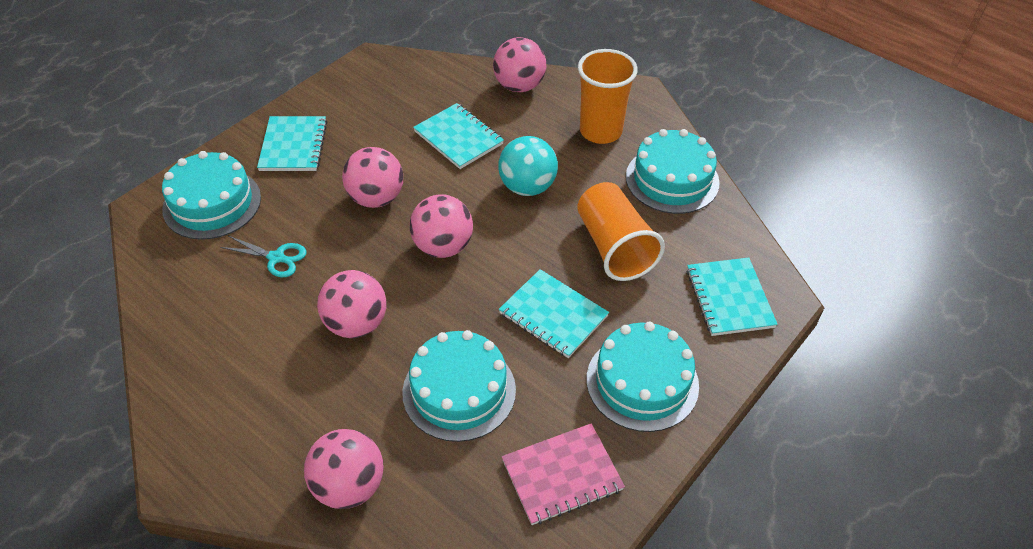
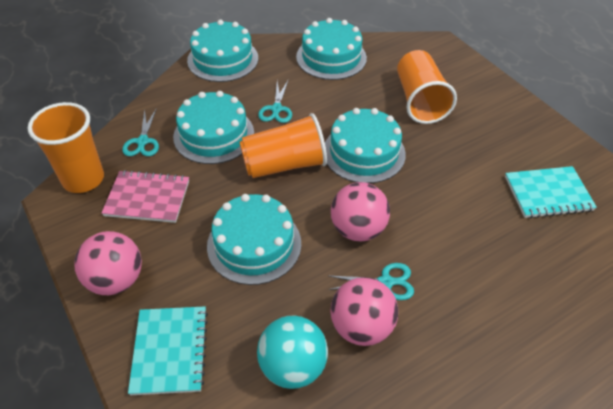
orange cup: [577,182,665,281] [578,49,638,144] = 2 -> [28,102,104,193] [239,113,327,178] [397,50,457,124] = 3
pink ball: [304,429,384,509] [317,270,387,338] [342,147,403,208] [410,194,473,258] [493,37,546,92] = 5 -> [74,231,142,295] [330,277,398,346] [331,182,390,241] = 3
turquoise cake: [162,151,261,240] [402,330,516,442] [587,322,699,432] [626,129,720,214] = 4 -> [173,91,254,164] [187,20,258,82] [207,194,301,285] [296,18,367,80] [325,108,406,183] = 5
turquoise notebook: [257,116,327,171] [413,103,504,169] [499,269,609,358] [687,257,778,336] = 4 -> [128,306,208,395] [505,166,597,218] = 2
turquoise scissors: [220,236,307,277] = 1 -> [122,109,159,156] [258,81,292,123] [329,263,414,300] = 3

